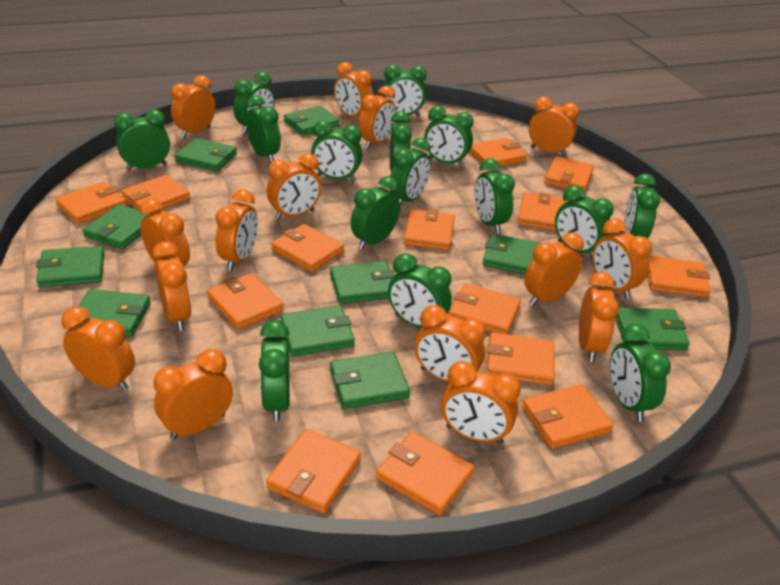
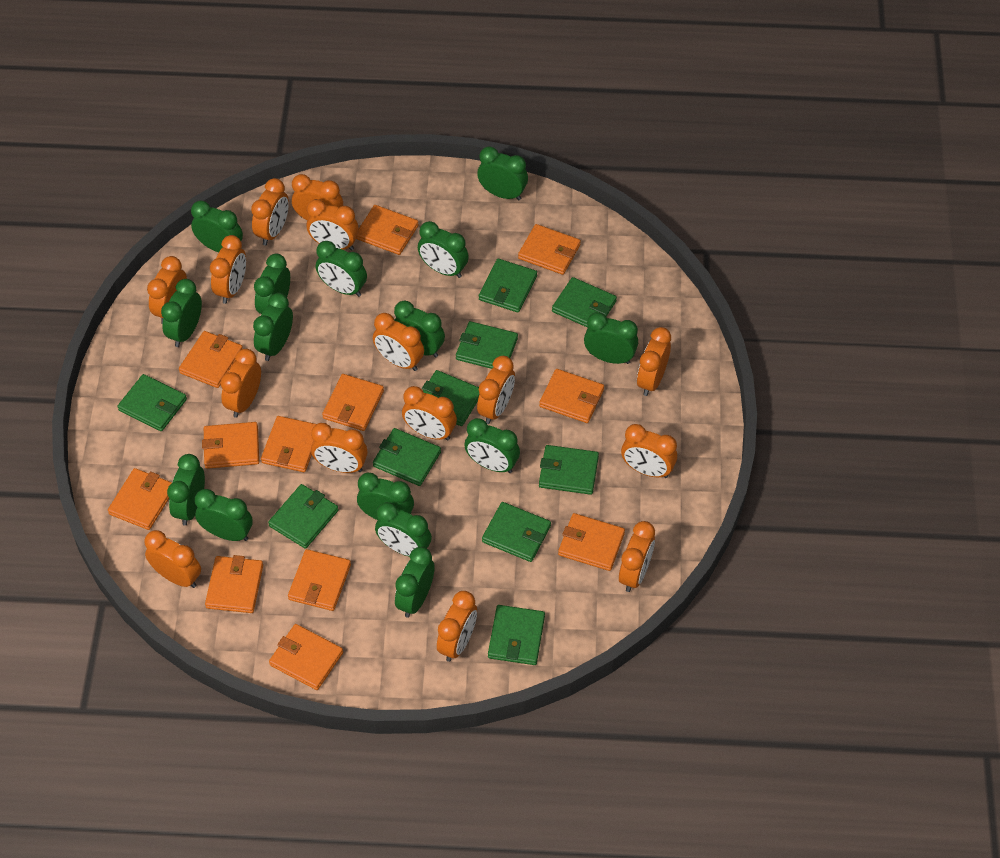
orange wallet: [55,182,127,224] [121,175,190,214] [207,273,284,330] [266,429,361,513] [271,224,344,272] [376,432,474,516] [403,209,455,250] [449,283,521,334] [469,138,527,167] [486,332,555,386] [517,192,566,231] [522,384,614,449] [544,156,594,192] [647,255,711,298] = 14 -> [108,468,172,530] [179,331,243,388] [202,422,259,469] [205,555,263,613] [261,416,316,472] [269,624,343,690] [288,549,351,611] [322,374,384,431] [356,205,419,255] [518,224,581,275] [539,369,604,423] [558,513,625,571] = 12

